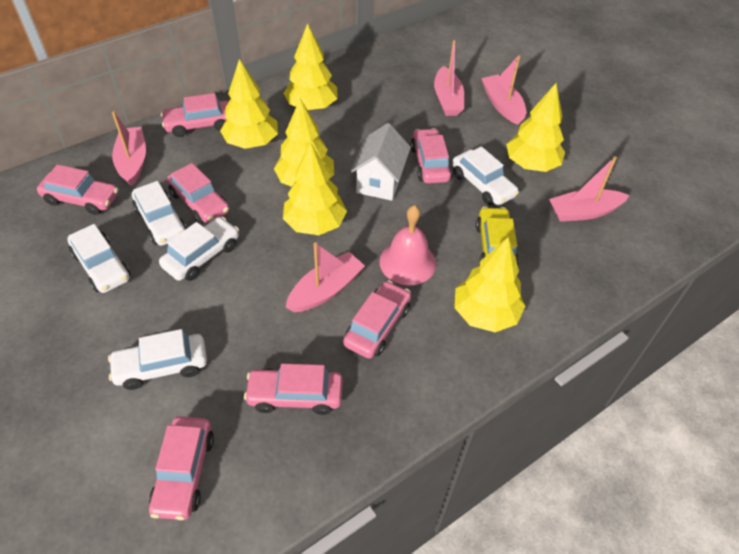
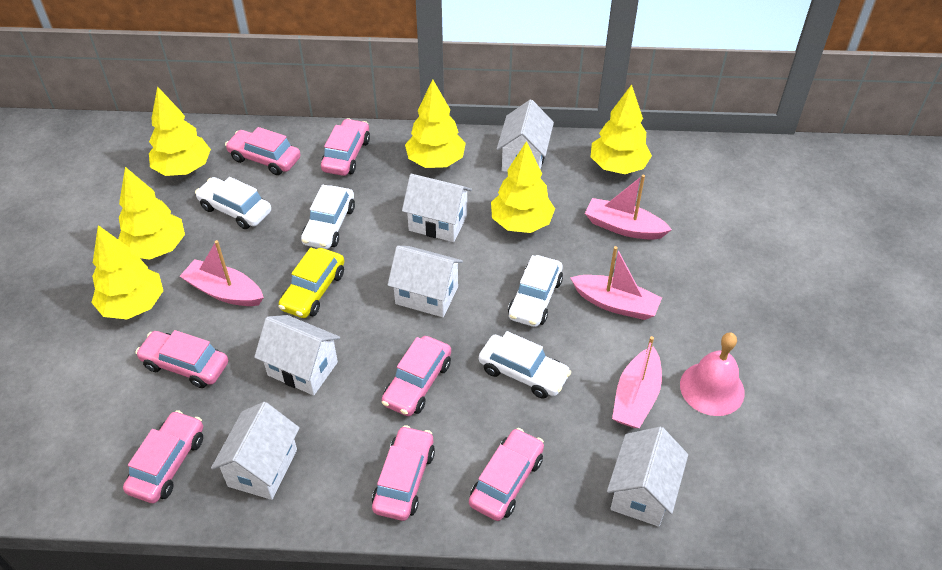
pink boat: [112,111,146,186] [285,242,365,312] [434,40,464,116] [481,55,526,125] [549,156,630,222] = 5 -> [180,240,264,306] [571,246,662,320] [585,175,672,240] [612,336,662,428] = 4
white car: [67,224,130,293] [108,329,207,390] [132,181,187,246] [159,217,239,281] [452,146,519,205] = 5 -> [195,177,271,229] [301,185,355,249] [479,331,571,399] [508,255,563,327] = 4
white house: [351,123,411,201] = 1 -> [211,402,300,500] [254,315,340,396] [388,246,463,317] [402,174,472,242] [497,100,554,172] [607,427,688,527] = 6

